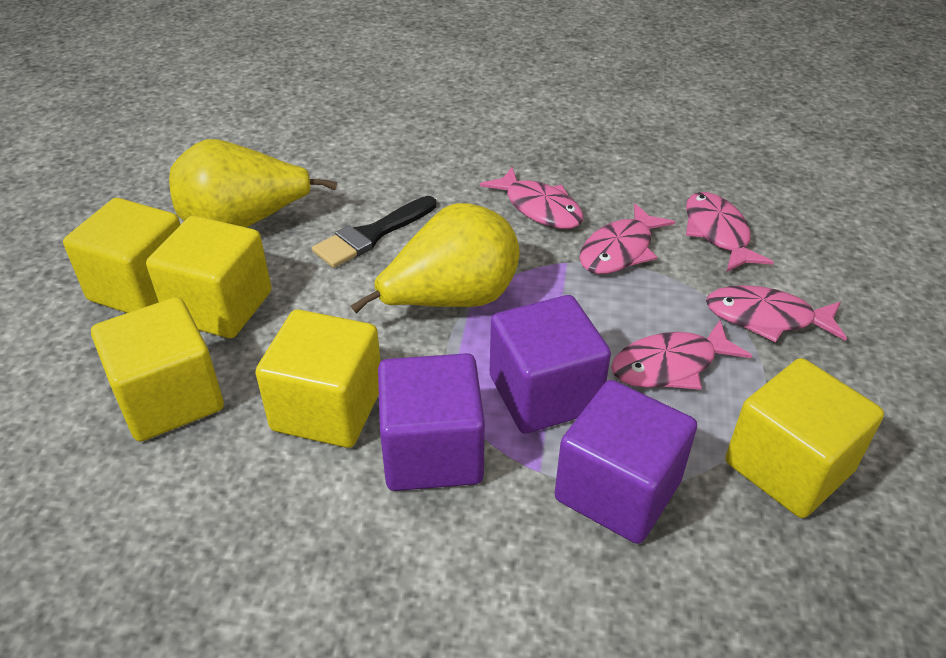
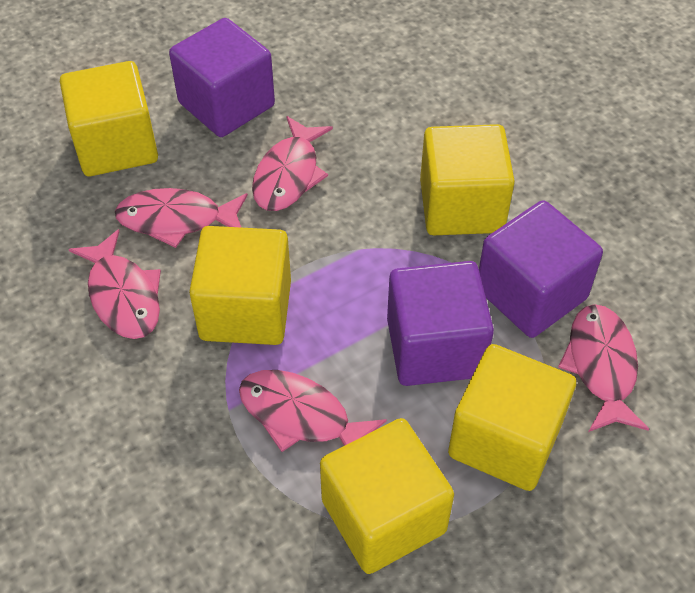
black brush: [312,196,436,268] = 1 -> none = 0
yellow pear: [169,139,337,228] [351,203,520,314] = 2 -> none = 0

